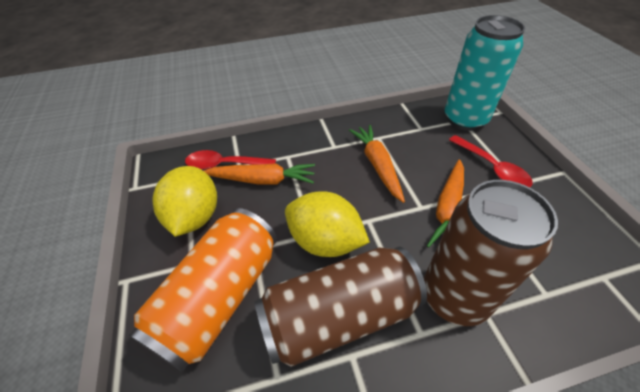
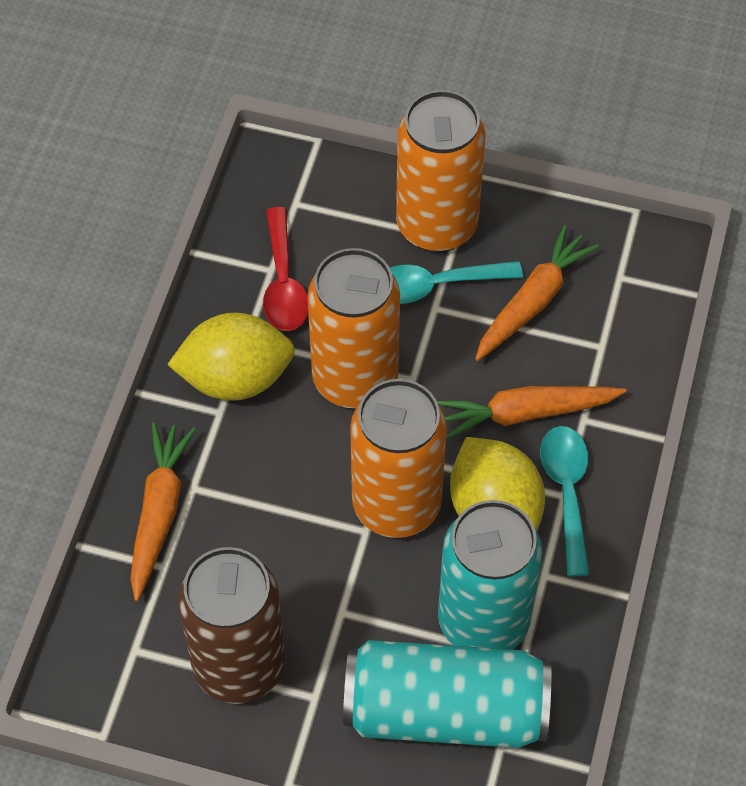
brown can: [254,247,427,367] [424,180,558,326] = 2 -> [178,547,285,704] = 1
orange can: [129,208,277,371] = 1 -> [308,248,400,409] [350,379,447,538] [396,90,485,253] = 3
red spoon: [185,150,276,170] [449,135,533,187] = 2 -> [263,207,308,331] = 1
turquoise can: [445,15,525,131] = 1 -> [343,640,551,748] [438,500,543,650] = 2
turquoise spoon: none = 0 -> [390,261,523,304] [540,426,589,576] = 2

